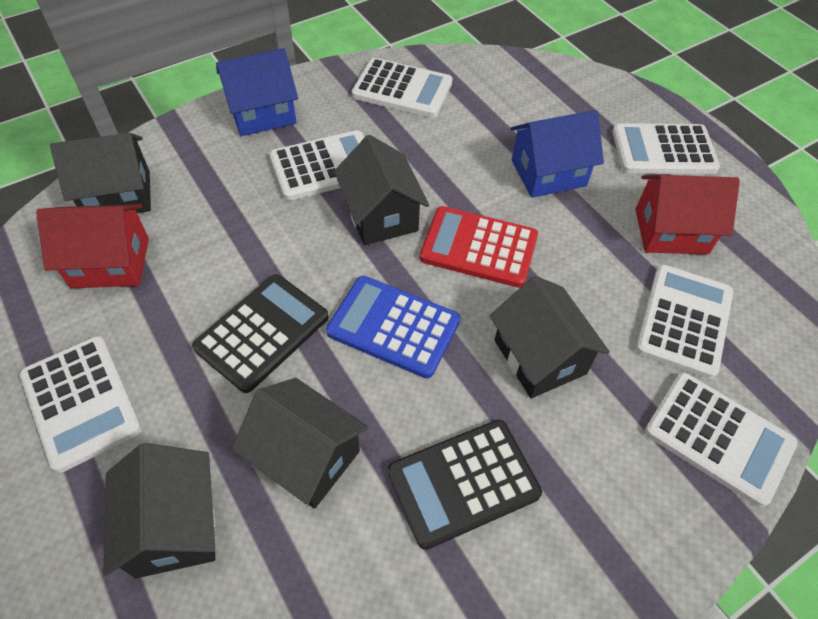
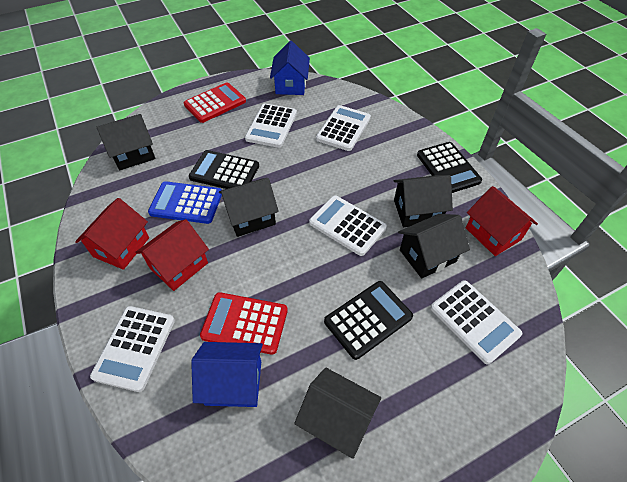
black calculator: [192,274,328,393] [388,419,542,550] = 2 -> [189,150,259,189] [324,281,413,360] [417,142,482,193] = 3
red calculator: [420,206,538,288] = 1 -> [184,82,246,123] [200,292,288,355] = 2
red house: [36,204,149,288] [635,175,740,255] = 2 -> [75,198,149,270] [135,219,209,291] [466,186,538,256] = 3
white calculator: [20,336,142,473] [269,130,365,201] [352,58,453,118] [612,123,720,174] [636,265,733,379] [645,373,798,507] = 6 -> [90,306,175,392] [245,104,297,148] [309,195,387,256] [316,105,371,151] [431,280,522,364] = 5

